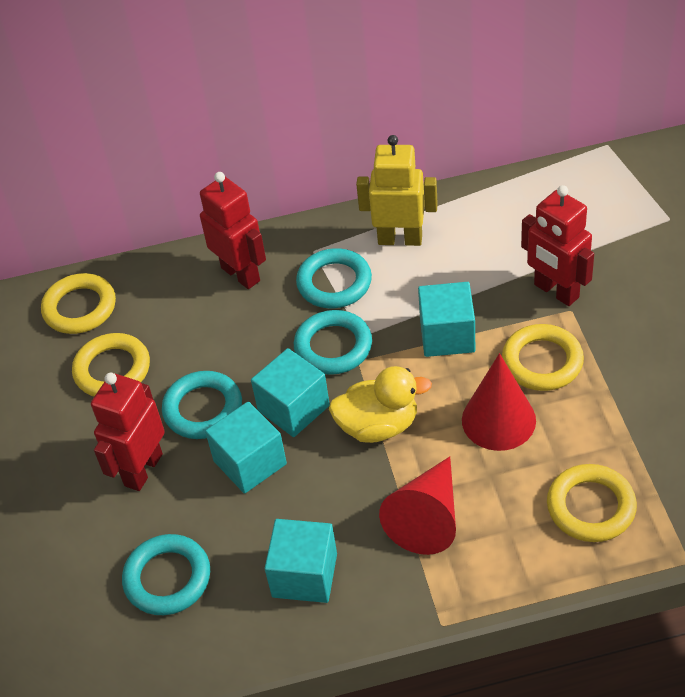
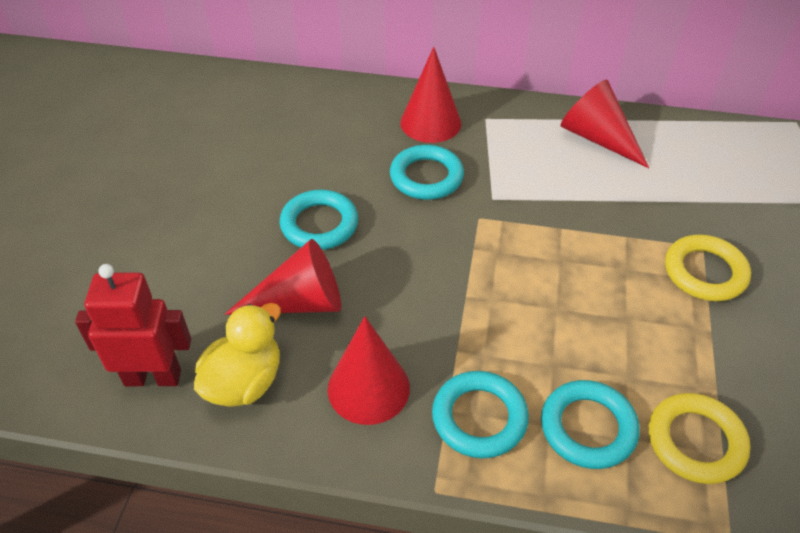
red cone: [379,456,456,555] [462,353,536,451] = 2 -> [225,239,341,315] [328,316,410,425] [400,47,461,143] [560,80,649,168] = 4
red robot: [91,373,165,491] [200,172,266,289] [521,185,594,306] = 3 -> [75,264,191,386] = 1
turquoise cube: [205,402,287,494] [251,348,330,437] [264,519,337,603] [418,282,475,357] = 4 -> none = 0
yellow ring: [41,273,116,334] [72,333,150,396] [502,324,584,391] [547,464,637,542] = 4 -> [649,393,751,484] [665,235,751,301] = 2
yellow robot: [356,135,438,246] = 1 -> none = 0

